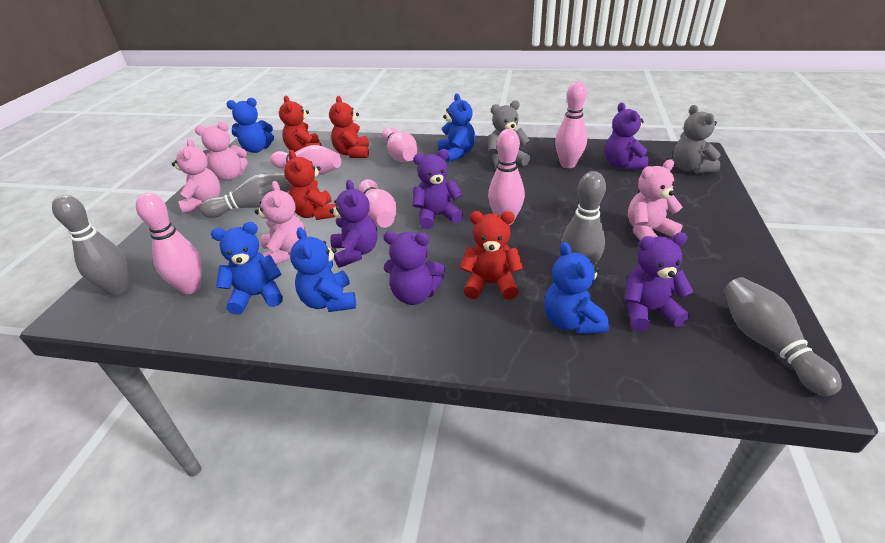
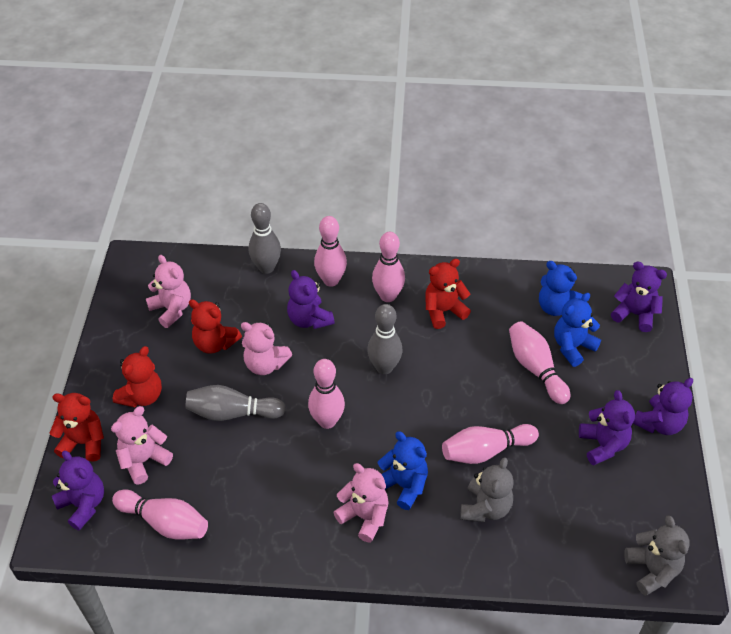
blue teddy bear: [211,222,283,315] [227,98,274,153] [290,227,356,312] [438,94,475,162] [544,242,609,334] = 5 -> [378,431,428,510] [539,261,583,316] [554,293,601,367] = 3
grey bowling pin: [52,195,128,295] [200,173,291,218] [561,171,606,266] [724,277,842,396] = 4 -> [185,385,286,421] [249,203,281,274] [367,304,402,374] = 3

